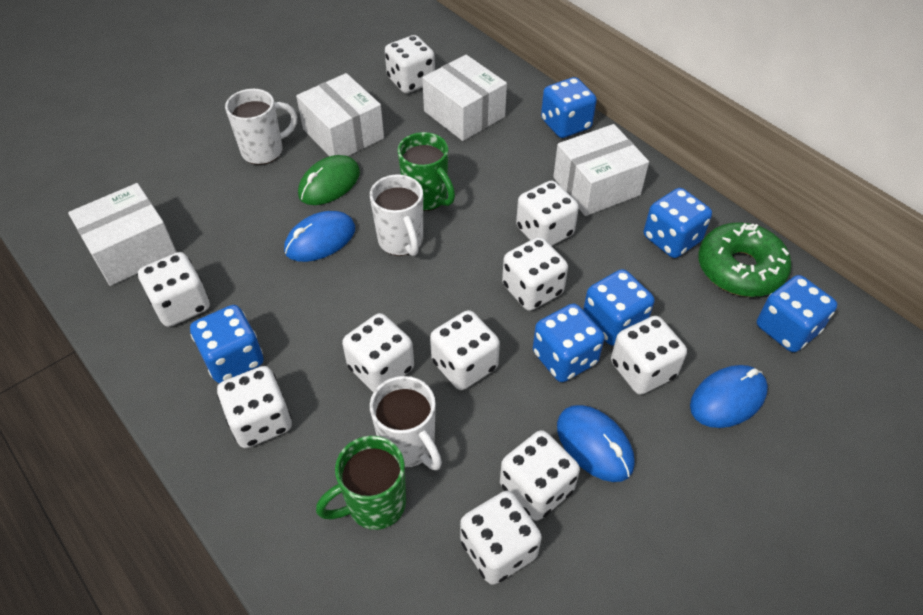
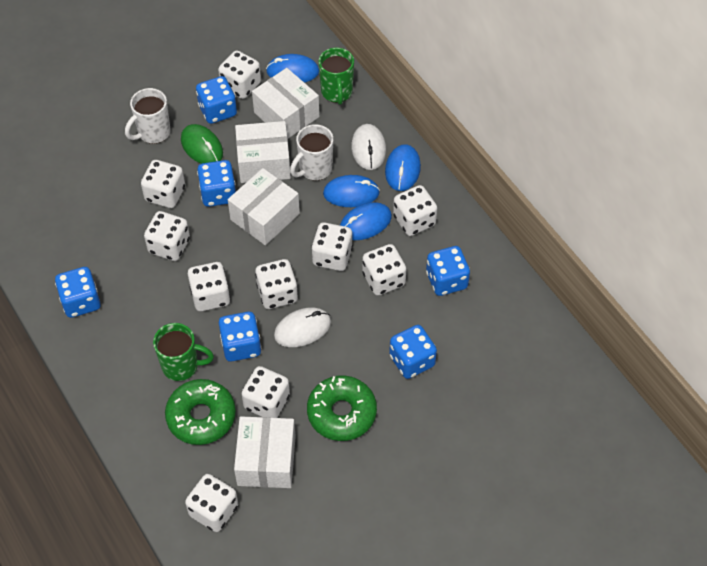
blue mouse: [284,211,355,262] [557,405,635,482] [690,365,768,428] = 3 -> [266,54,319,83] [323,175,380,207] [340,202,392,240] [385,144,421,191] = 4
green donut: [698,222,791,297] = 1 -> [165,379,236,445] [307,375,377,441] = 2
white mouse: none = 0 -> [274,308,331,347] [351,124,386,170] = 2
white mug: [225,89,297,165] [370,174,423,256] [370,376,442,470] = 3 -> [125,88,171,144] [290,124,333,181] = 2

